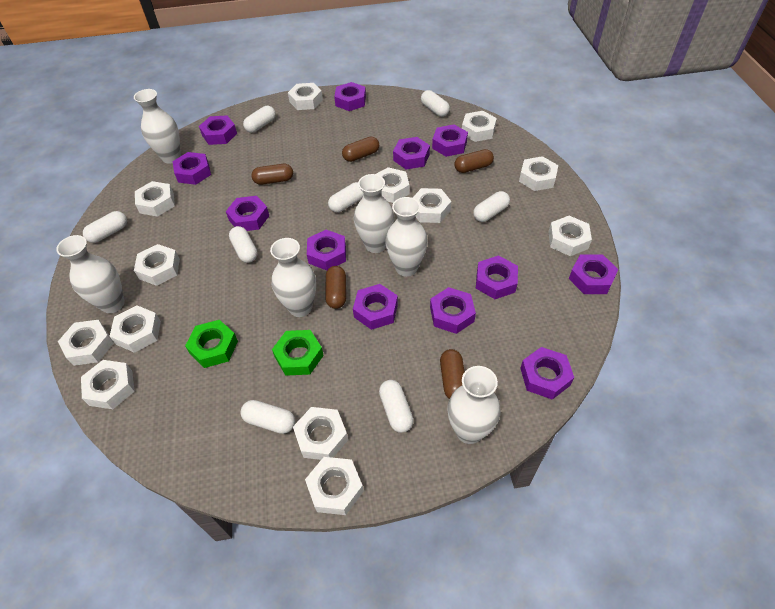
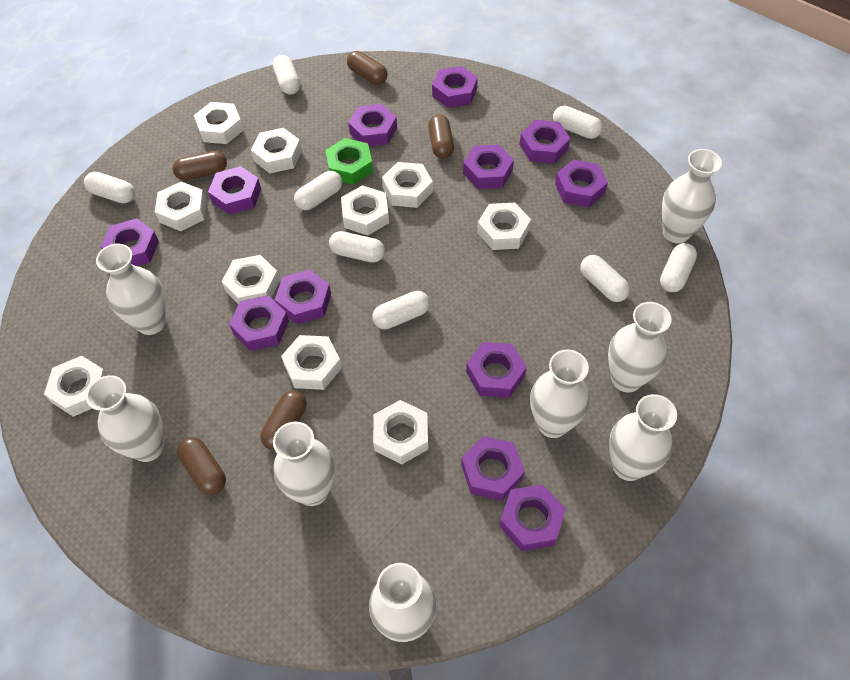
green nut: [185,320,238,368] [272,330,324,376] = 2 -> [325,138,373,185] = 1
white nut: [58,320,114,366] [81,360,135,409] [109,305,161,353] [134,244,180,286] [135,181,175,217] [288,83,323,110] [293,407,348,460] [305,457,364,515] [376,167,409,203] [413,188,451,223] [462,111,497,142] [519,156,558,191] [549,216,592,256] = 13 -> [44,356,107,417] [155,181,206,231] [194,102,243,144] [222,255,280,304] [251,128,302,173] [281,335,342,390] [341,185,389,235] [373,400,428,465] [382,162,433,208] [477,203,531,250] = 10
white vase: [56,235,125,313] [134,89,181,164] [270,238,316,317] [354,174,394,253] [385,197,428,277] [447,366,500,444] = 6 -> [86,375,164,462] [96,244,166,335] [273,422,335,506] [369,563,437,642] [530,349,590,438] [608,302,672,392] [609,394,677,481] [662,149,722,243] = 8

